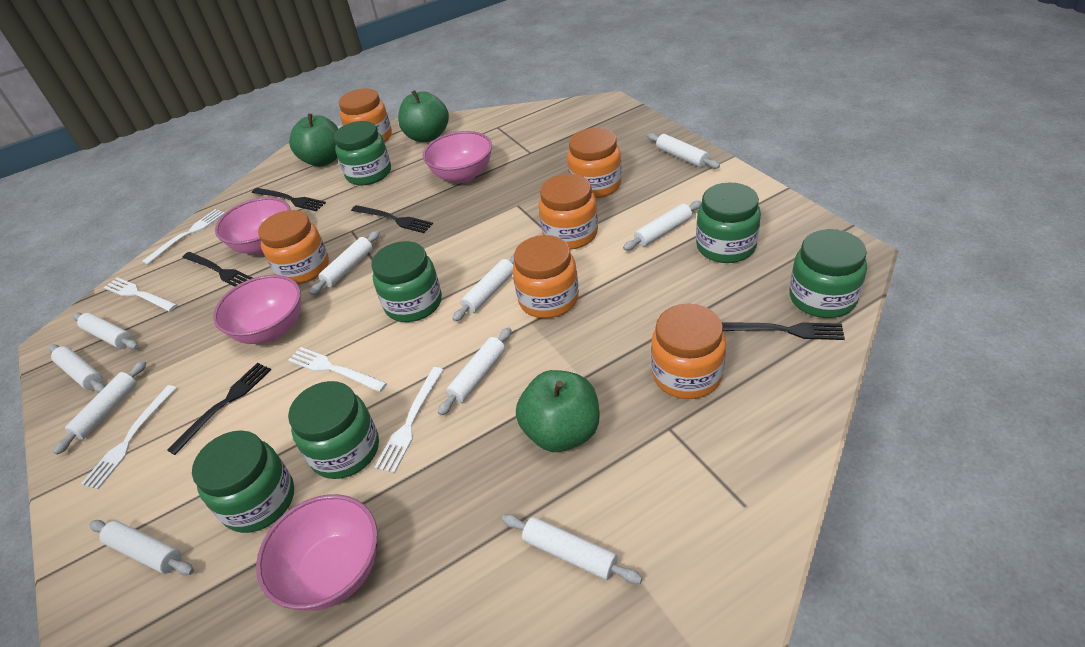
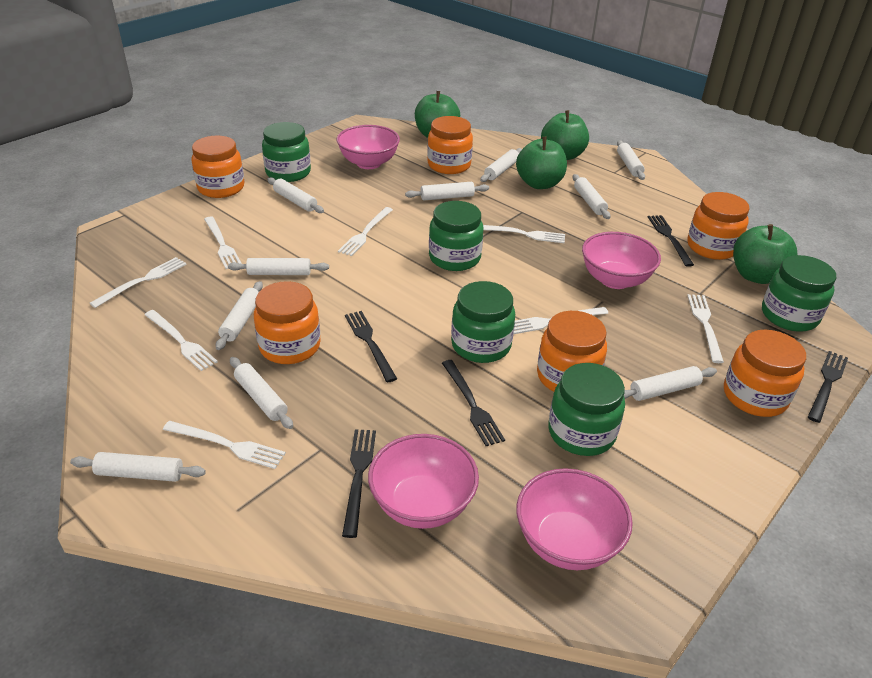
green apple: [289,114,338,167] [398,90,449,142] [516,370,599,452] = 3 -> [415,91,460,138] [516,137,567,189] [541,110,589,160] [733,224,797,284] = 4
green jar: [192,430,294,533] [288,381,379,479] [334,121,391,185] [372,241,442,322] [696,182,761,263] [789,229,867,318] = 6 -> [262,122,311,182] [429,201,484,271] [451,281,515,363] [548,363,625,456] [762,255,836,332] = 5
white fork: [81,385,176,489] [104,277,177,311] [142,209,225,265] [288,347,387,392] [374,367,443,473] = 5 -> [90,257,187,308] [144,310,218,371] [163,421,286,469] [204,217,242,269] [338,207,393,256] [483,225,565,243] [514,307,608,334] [687,294,724,363] = 8

